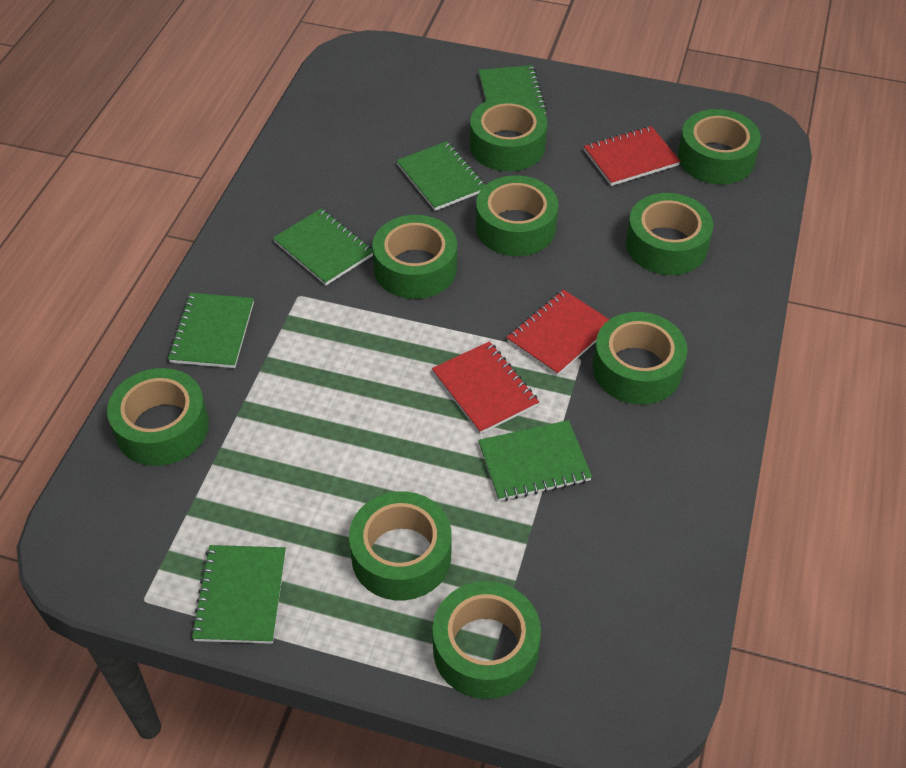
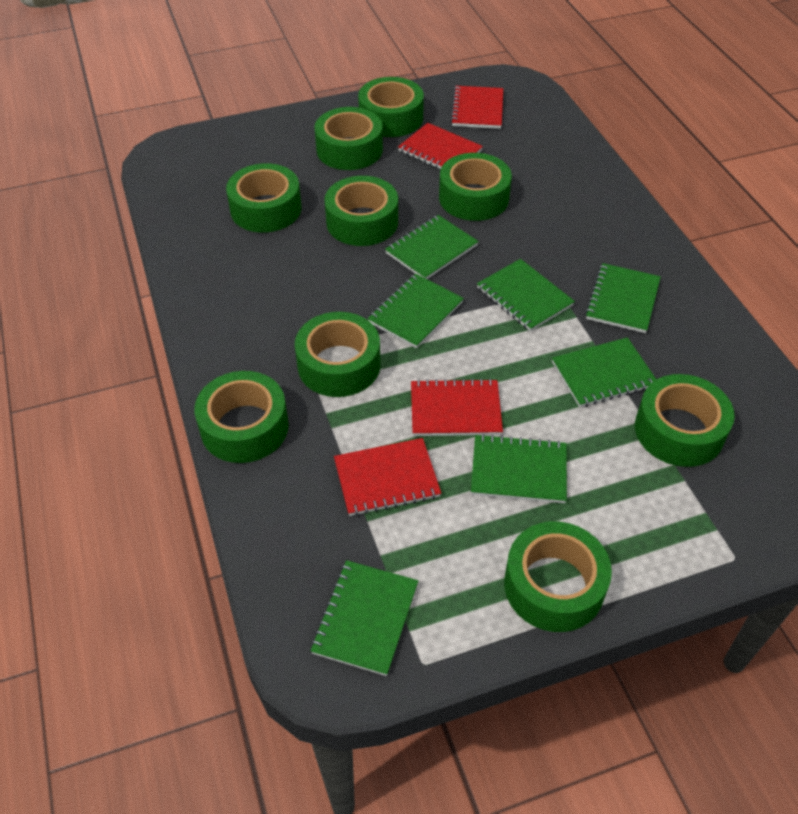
green notebook: [168,293,254,368] [191,545,286,644] [273,208,373,285] [396,141,486,211] [478,420,592,501] [479,65,547,113] = 6 -> [310,560,418,676] [368,274,464,348] [385,215,479,279] [471,434,567,503] [477,259,575,331] [552,337,657,407] [585,263,661,333] = 7
red notebook: [432,341,539,434] [506,289,610,376] [584,126,681,186] = 3 -> [334,438,441,516] [398,123,483,169] [411,379,503,436] [450,86,503,129] = 4

